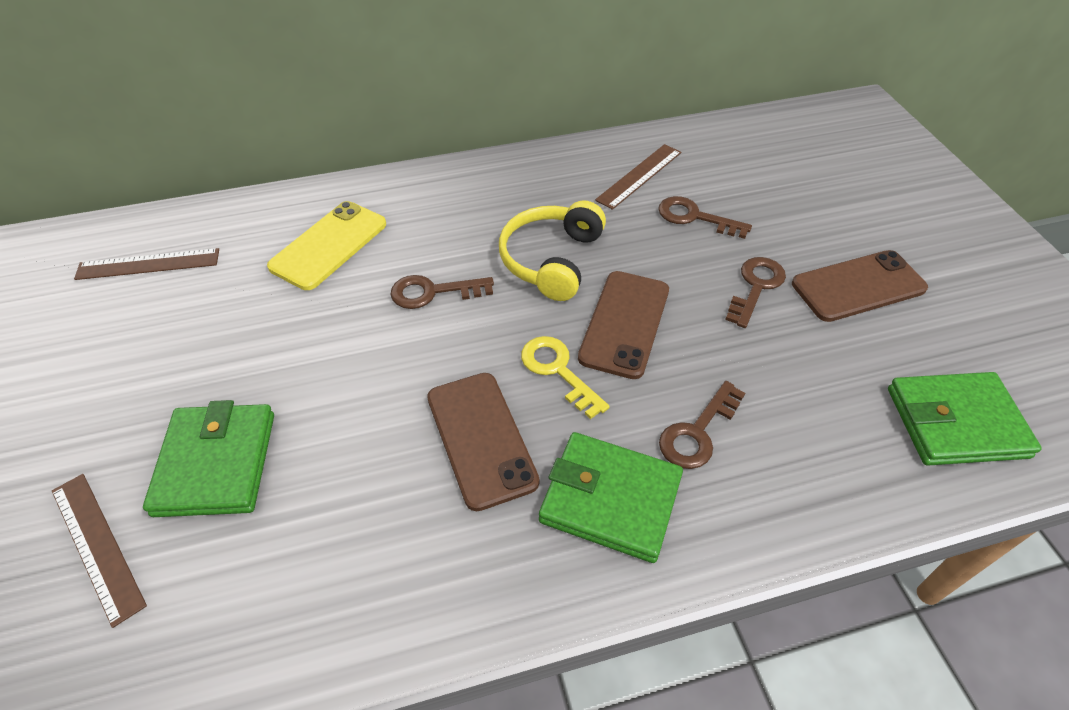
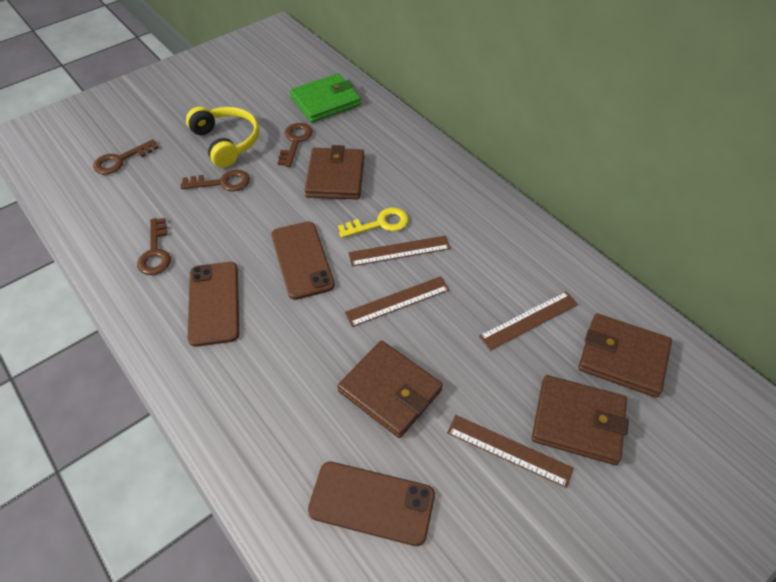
brown ruler: [52,474,147,628] [74,248,219,280] [595,144,681,210] = 3 -> [345,276,449,327] [348,236,450,266] [447,415,574,488] [479,291,578,351] = 4
brown wallet: none = 0 -> [305,145,364,199] [337,341,443,438] [532,375,629,465] [579,314,672,398] = 4
green wallet: [143,400,274,517] [539,432,683,563] [888,372,1042,466] = 3 -> [290,73,361,123] = 1
yellow phone: [267,201,386,290] = 1 -> none = 0

